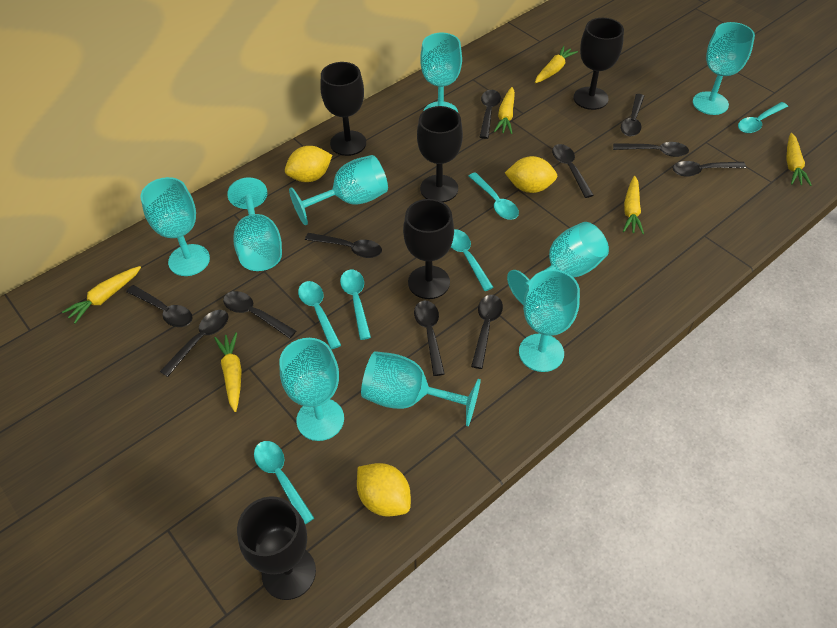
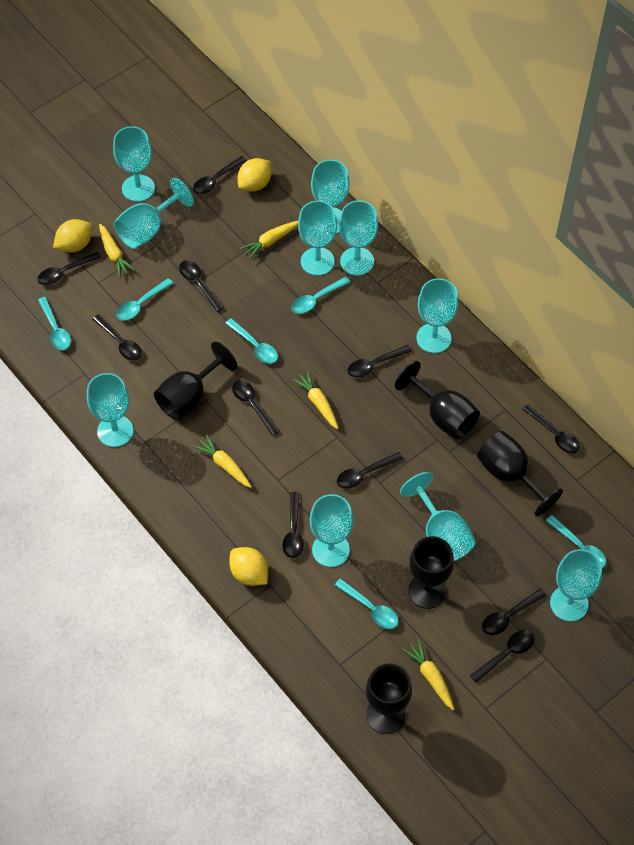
turquoise goblet: [140,177,210,276] [227,178,282,271] [279,338,344,441] [289,155,388,225] [361,351,481,426] [420,33,462,112] [507,222,609,304] [519,269,580,372] [693,22,755,115] = 9 -> [87,373,133,447] [113,126,155,202] [114,178,194,249] [298,201,337,276] [310,494,353,567] [311,160,350,234] [339,200,378,276] [400,472,476,561] [416,278,458,353] [550,549,602,622] = 10
yellow carrot: [62,266,141,324] [214,332,242,412] [494,87,515,134] [535,46,578,83] [623,176,644,234] [786,133,812,186] = 6 -> [99,224,135,278] [194,435,252,488] [240,221,298,260] [293,371,339,429] [403,640,454,710] = 5

